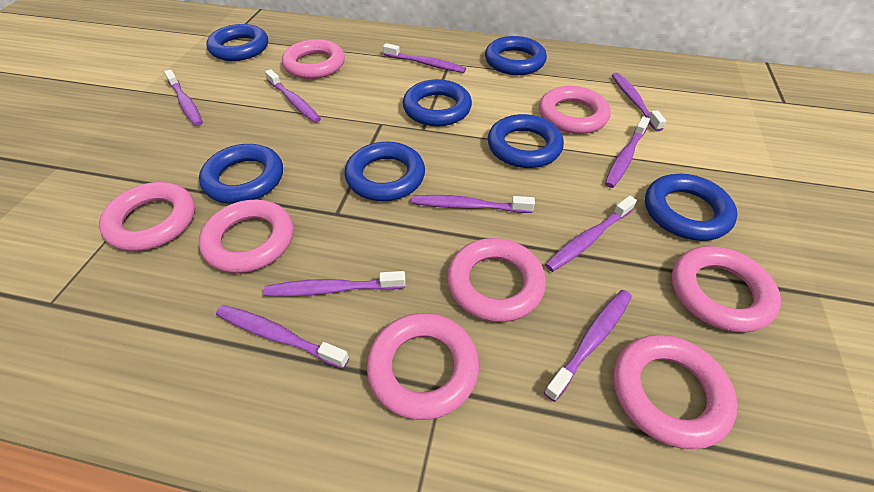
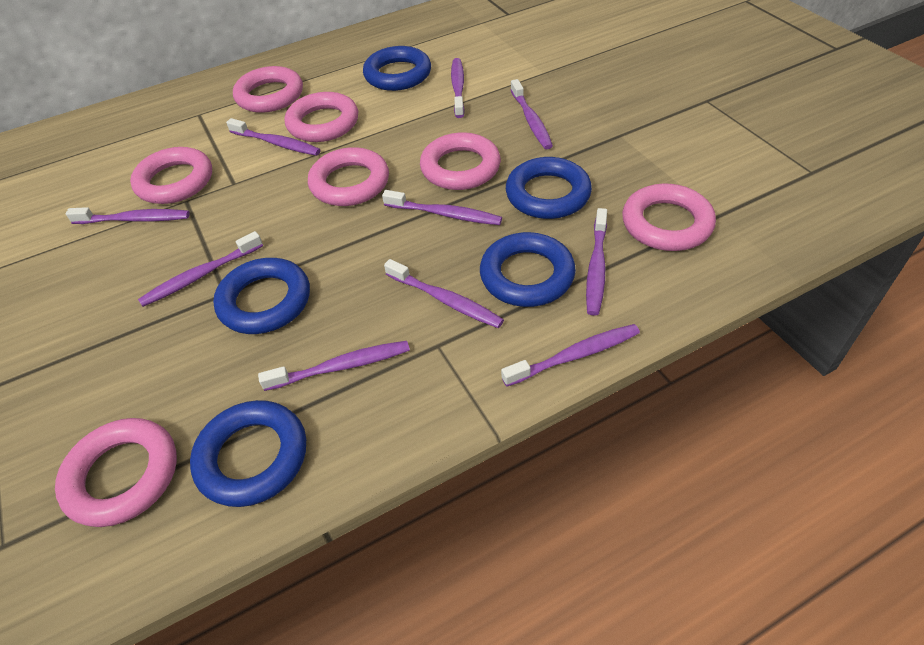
blue ring: [199,144,283,204] [206,24,268,61] [345,142,425,201] [403,79,472,127] [485,36,547,75] [488,114,564,168] [645,174,738,241] = 7 -> [190,400,306,507] [213,258,310,334] [363,46,431,91] [480,232,576,307] [506,157,592,219] = 5
pink ring: [99,182,195,251] [199,200,293,273] [282,39,345,79] [367,313,479,420] [447,238,546,322] [539,86,610,134] [613,334,738,449] [672,246,781,333] = 8 -> [55,418,177,527] [130,147,212,204] [233,66,303,113] [285,92,358,142] [308,147,389,206] [420,132,501,190] [622,184,716,251] = 7

